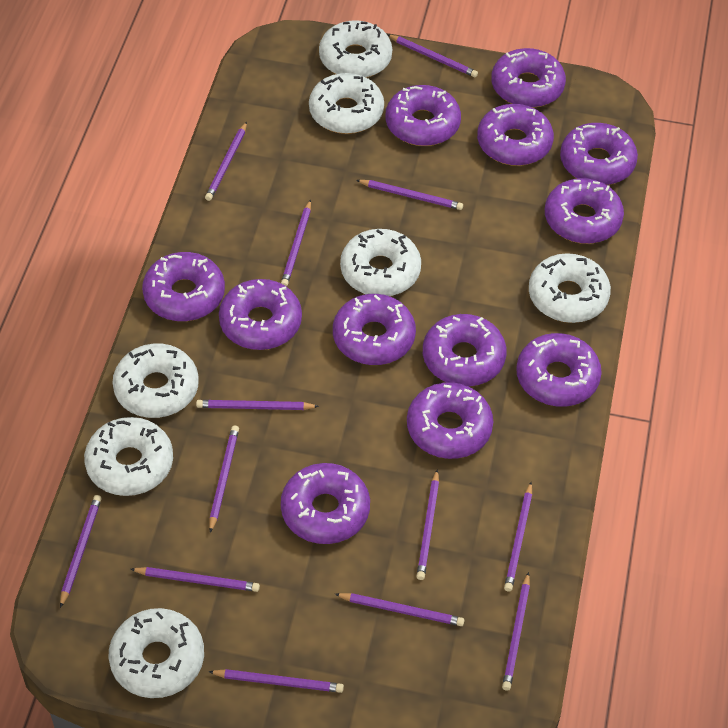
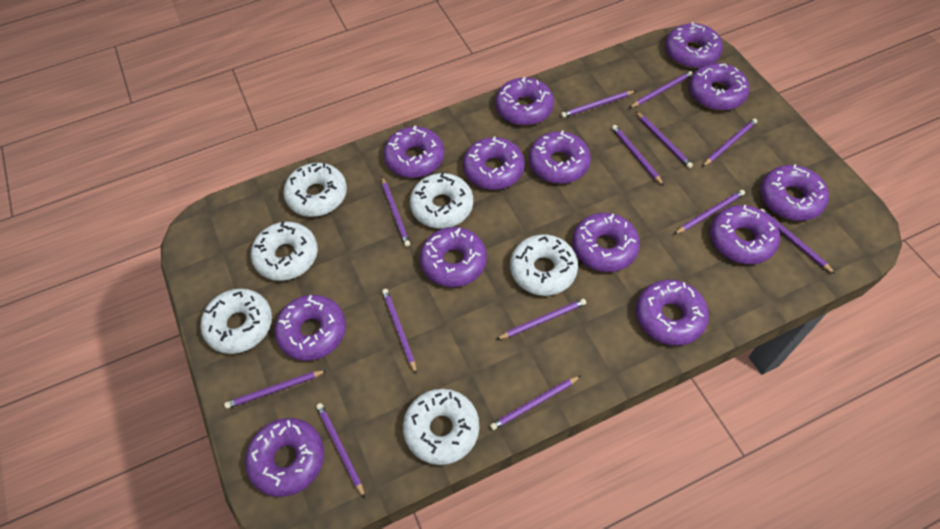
purple donut: [142,252,225,321] [219,279,302,350] [281,463,370,544] [333,294,416,365] [385,85,461,146] [407,382,493,459] [423,314,507,386] [477,104,554,166] [491,48,566,108] [516,333,602,407] [545,178,624,244] [560,123,638,185] = 12 -> [245,418,324,497] [274,295,346,361] [383,126,444,178] [420,227,487,287] [463,136,525,190] [495,77,554,126] [529,130,591,184] [572,213,640,272] [636,280,709,346] [665,22,723,68] [689,63,750,110] [710,205,780,264] [760,164,829,221] = 13
white donut: [84,417,173,496] [109,608,204,698] [113,344,199,418] [309,73,384,134] [319,20,392,78] [340,229,421,296] [529,253,611,323] = 7 -> [201,288,272,354] [251,221,318,281] [283,163,347,217] [403,389,479,465] [410,172,473,229] [510,234,578,296] = 6

